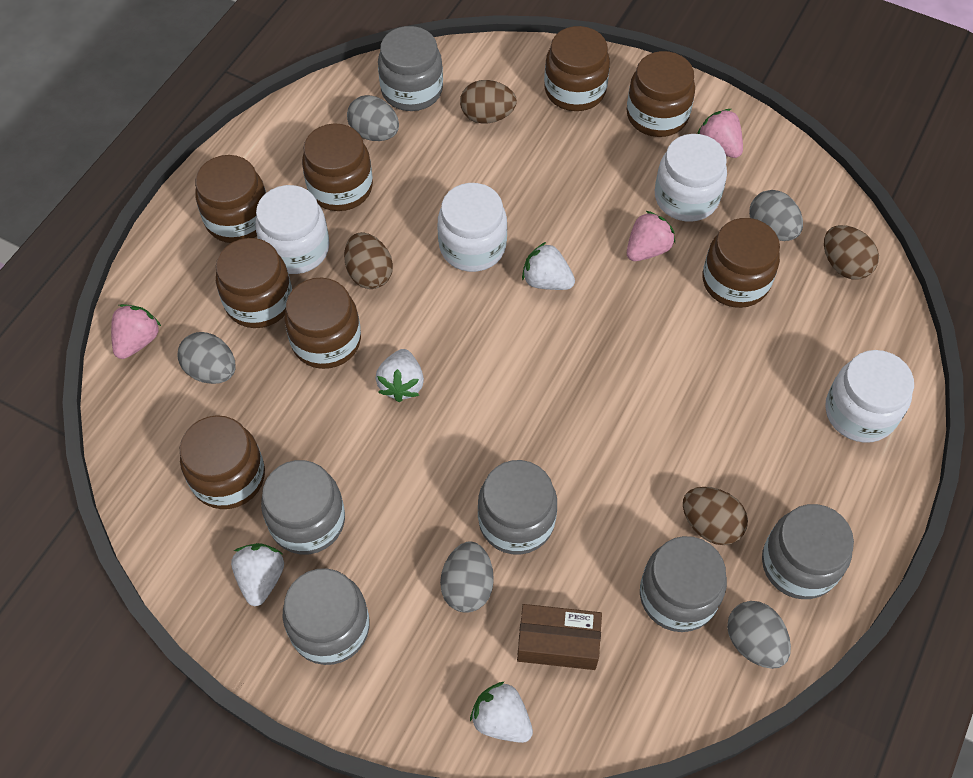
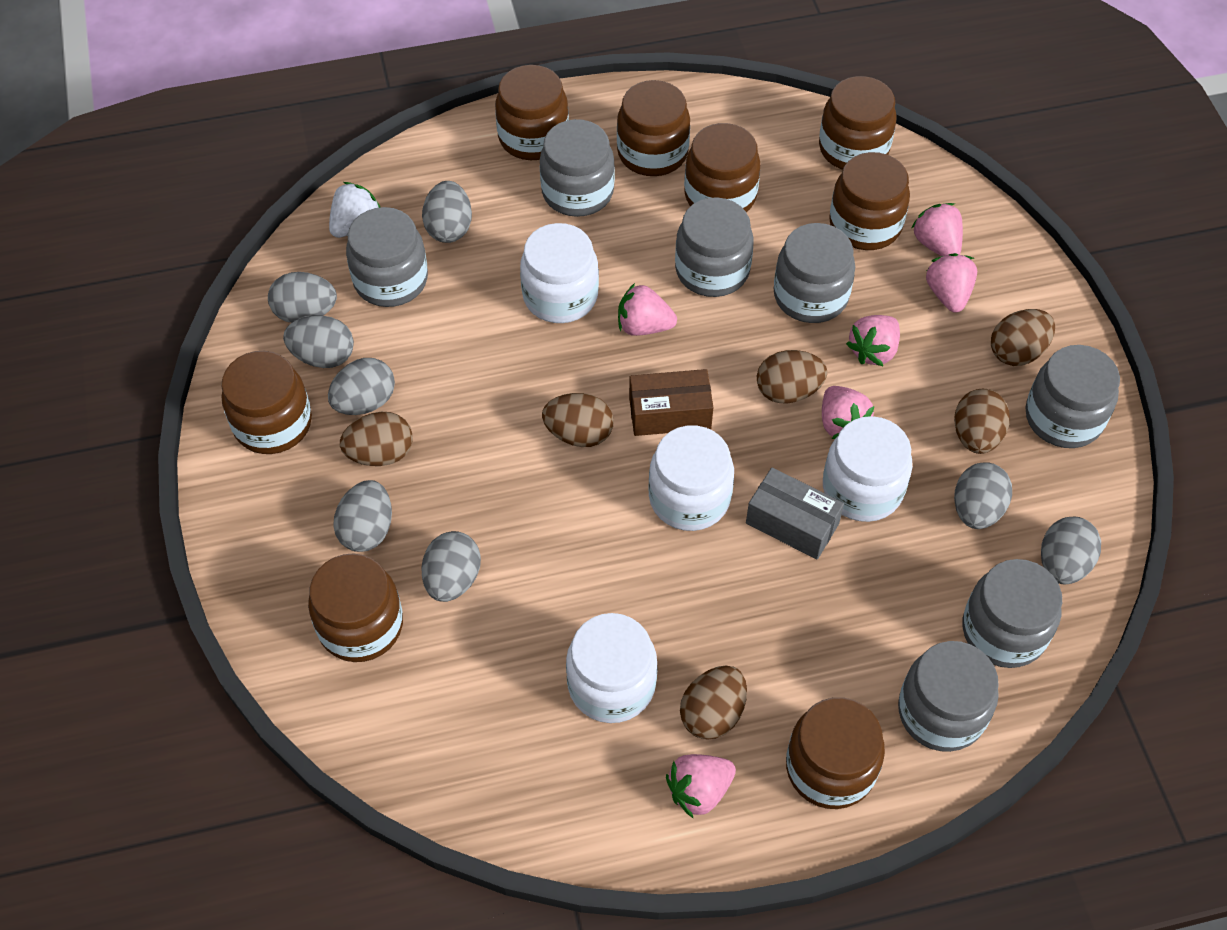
brown egg: [344,232,393,289] [460,80,517,123] [683,487,748,545] [824,225,879,280] = 4 -> [340,412,413,466] [542,393,614,447] [680,666,747,740] [757,350,827,404] [954,389,1010,454] [991,309,1055,366] = 6
grey box: none = 0 -> [746,467,844,560] = 1
grey egg: [178,332,236,384] [347,95,399,141] [440,542,494,613] [727,601,791,669] [749,190,803,241] = 5 -> [268,272,337,323] [283,315,354,368] [328,358,395,415] [333,480,392,552] [421,531,481,602] [422,181,472,243] [954,462,1012,529] [1041,517,1101,585] = 8
grey jar: [261,460,345,555] [283,568,369,665] [378,26,443,111] [478,460,557,555] [640,536,727,632] [762,504,854,599] = 6 -> [346,207,428,307] [540,119,615,217] [675,197,753,297] [774,223,855,323] [898,641,999,752] [962,559,1062,668] [1026,345,1120,448] = 7
pink strawberry: [111,304,162,359] [627,211,675,261] [697,109,743,158] = 3 -> [618,283,677,336] [666,754,736,819] [822,386,874,439] [846,315,900,366] [912,203,963,256] [926,253,977,313] = 6
white strawberry: [231,543,284,606] [375,349,424,402] [470,681,533,743] [522,242,575,290] = 4 -> [329,182,381,238] = 1

